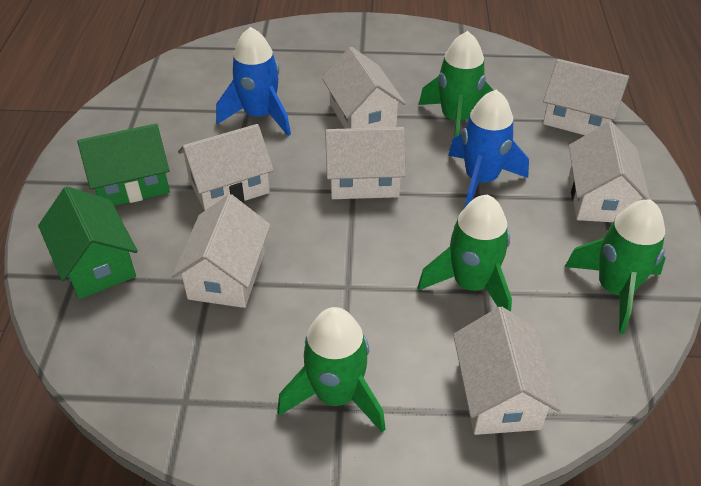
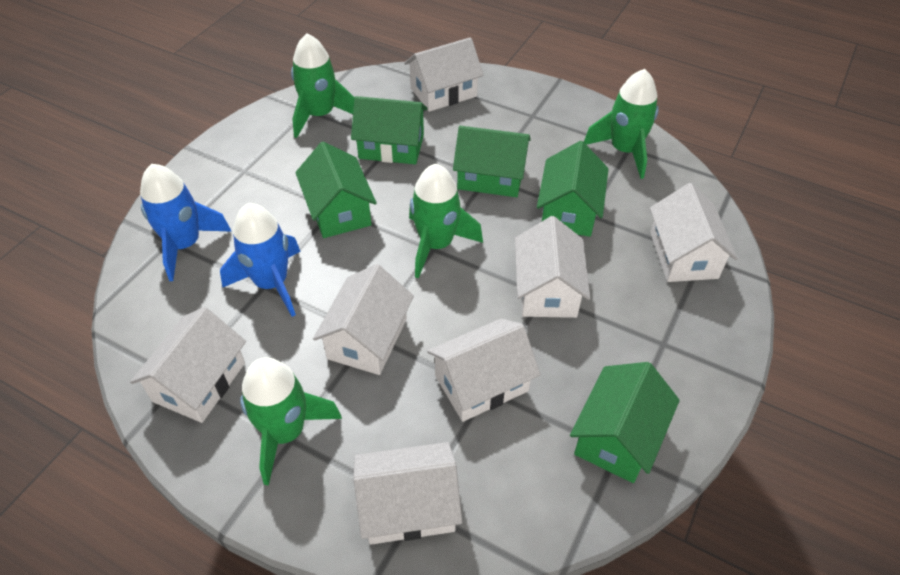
green house: [38,186,138,299] [77,123,170,206] = 2 -> [295,142,377,238] [351,96,428,164] [453,126,531,197] [537,141,609,237] [570,362,680,483] = 5

